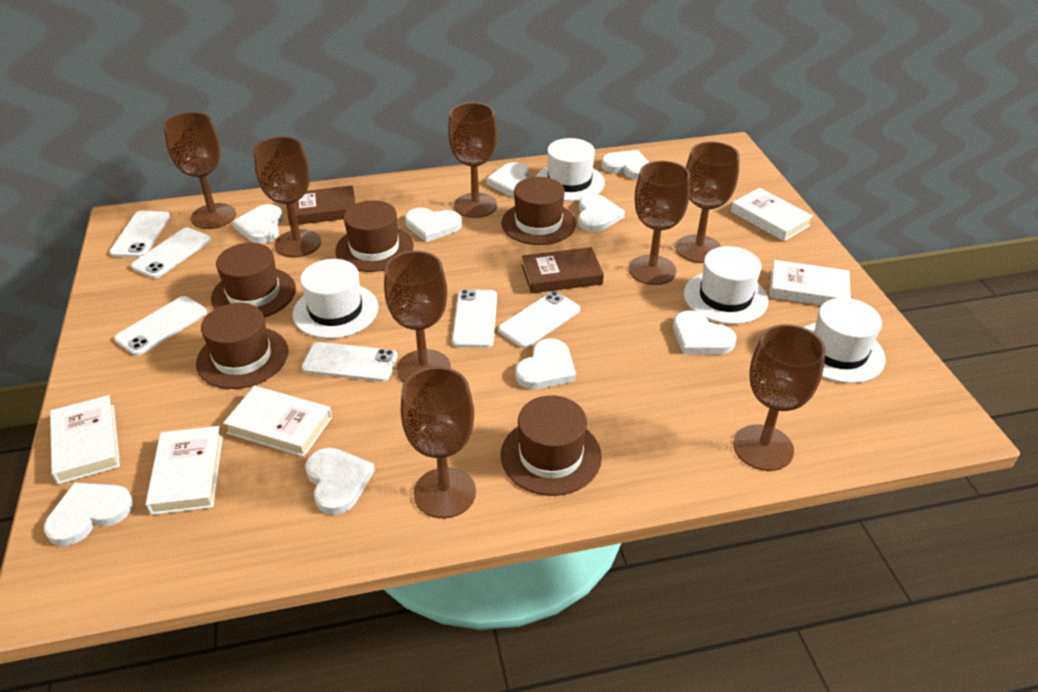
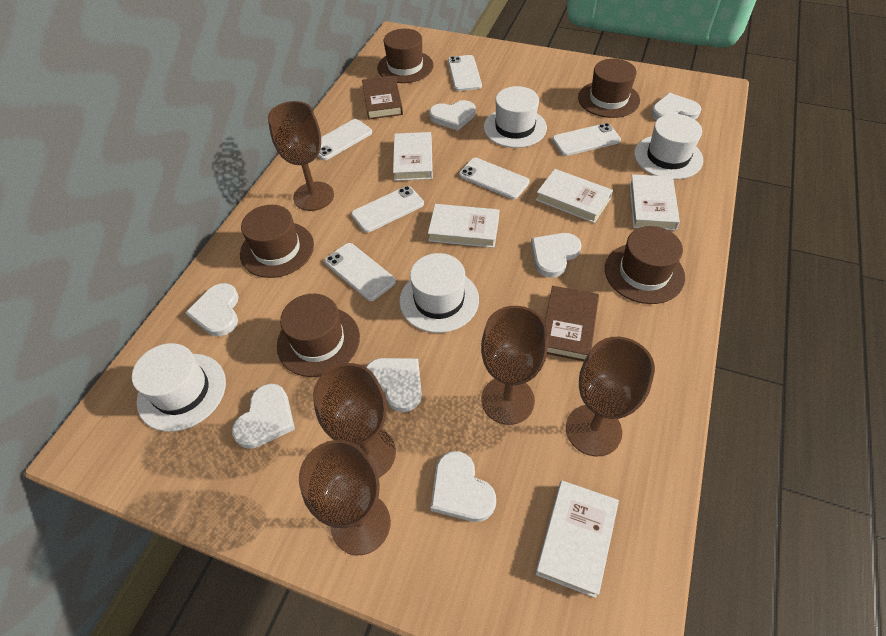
brown goblet: [163,112,236,229] [254,137,321,257] [384,251,451,383] [401,367,476,518] [448,102,497,218] [629,161,690,285] [676,141,740,263] [733,324,826,471] = 8 -> [268,101,334,211] [299,440,391,555] [313,363,396,477] [481,306,548,425] [566,337,655,456] = 5
white heart: [44,482,134,546] [232,204,283,244] [306,448,375,515] [405,208,462,242] [486,162,529,197] [515,339,576,389] [578,194,625,232] [601,150,649,180] [673,310,736,354] = 9 -> [185,283,239,336] [232,384,295,449] [366,358,422,412] [429,100,476,131] [431,451,496,522] [531,233,581,278] [651,93,701,120] = 7

